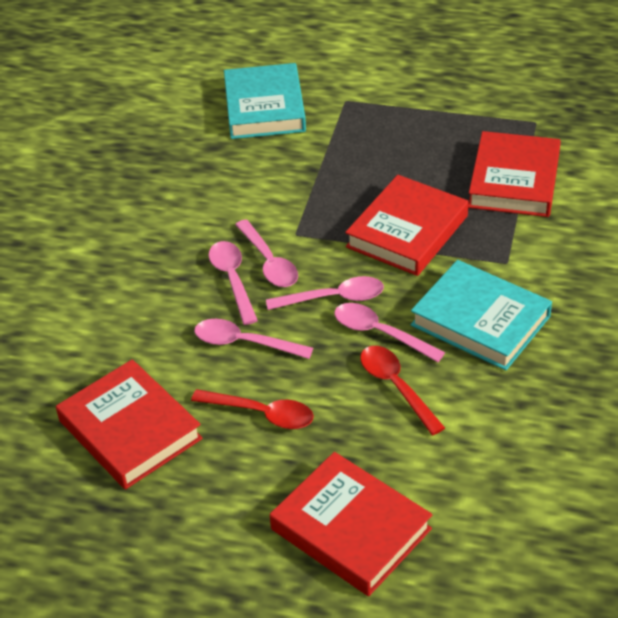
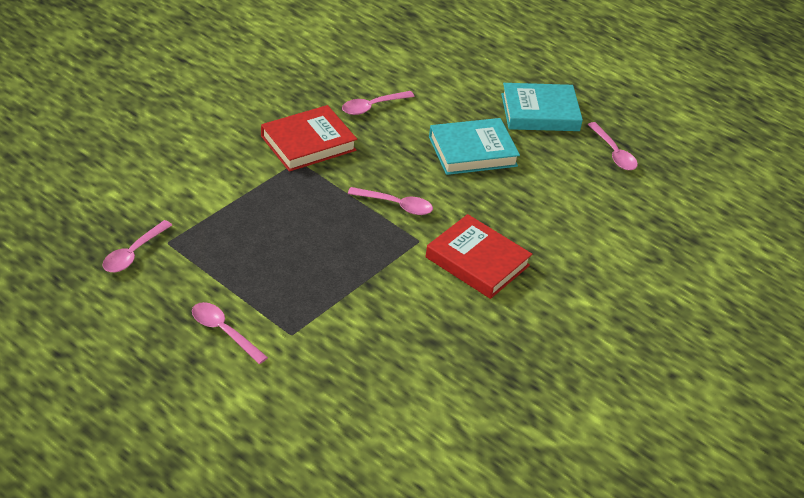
red book: [56,359,203,489] [270,452,432,596] [345,175,469,276] [468,131,561,217] = 4 -> [261,105,357,172] [425,214,532,299] = 2
red spoon: [191,389,314,429] [360,346,445,435] = 2 -> none = 0

